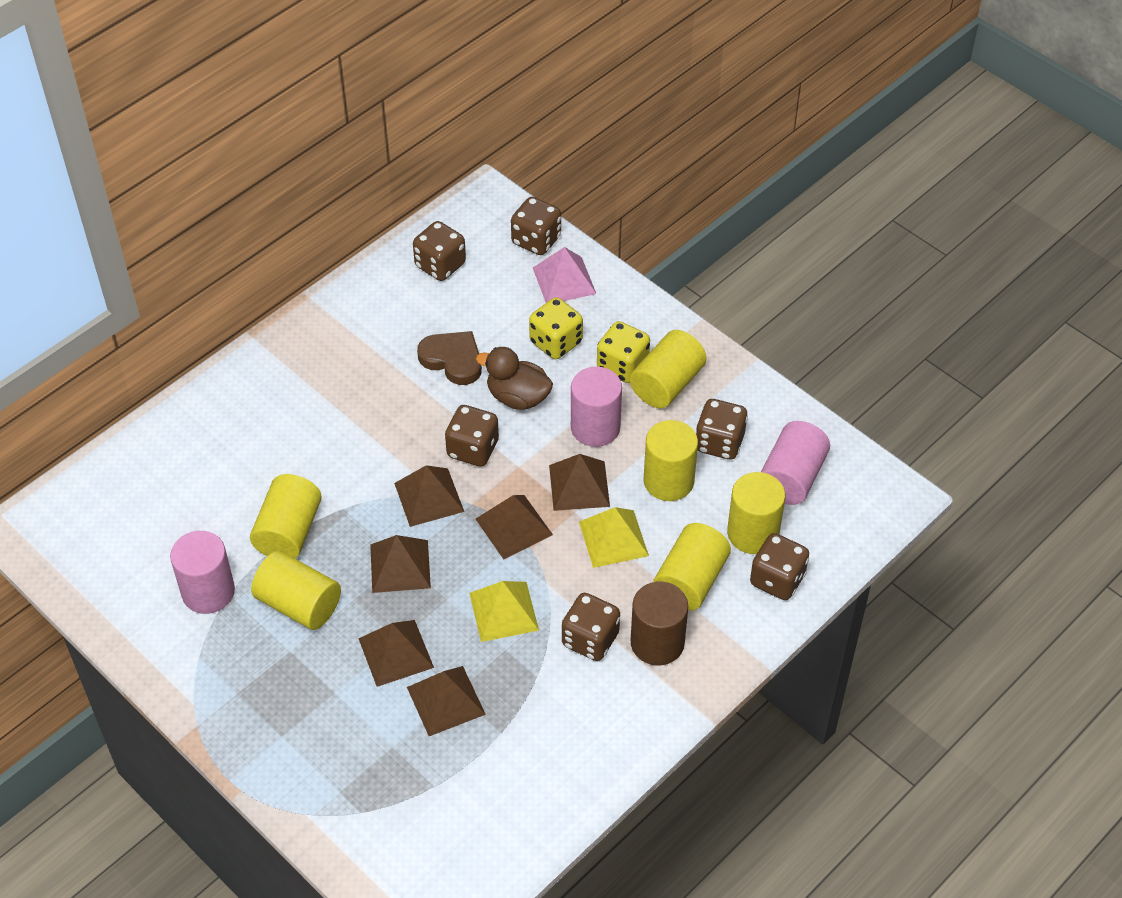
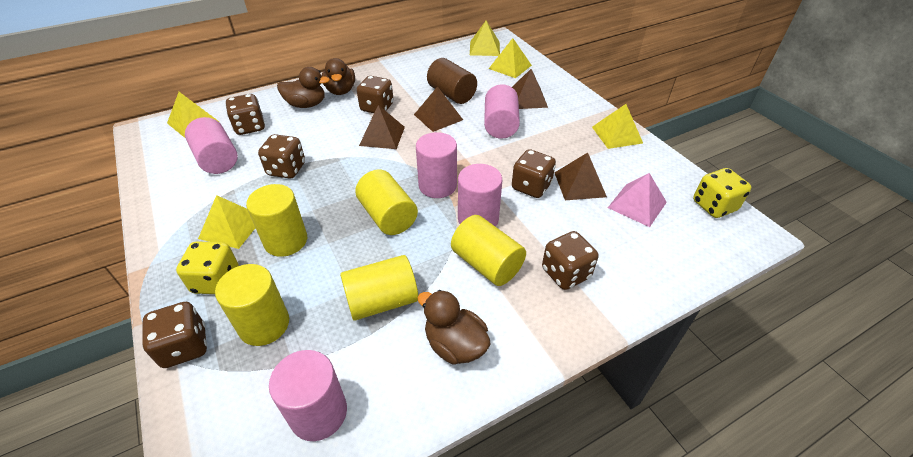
brown duck: [476,347,553,410] = 1 -> [277,67,330,108] [322,58,355,95] [417,290,491,365] = 3
brown heart: [417,331,482,385] = 1 -> none = 0
brown pyramid: [358,620,434,687] [370,535,431,593] [394,465,464,527] [407,666,486,736] [476,495,553,560] [549,454,610,511] = 6 -> [359,105,405,149] [414,86,463,132] [512,69,548,109] [554,153,607,200] = 4
pink cylinder: [170,531,235,614] [571,367,622,447] [761,421,830,505] = 3 -> [185,117,238,174] [269,350,347,441] [416,132,457,198] [458,164,502,227] [484,85,520,139] = 5
yellow cylinder: [250,474,322,558] [251,551,341,630] [630,330,707,408] [644,420,698,501] [654,523,731,611] [727,472,785,554] = 6 -> [215,264,289,346] [246,184,307,257] [340,255,418,320] [355,169,418,235] [451,215,526,286] = 5
yellow pyramid: [469,581,539,642] [579,507,649,568] = 2 -> [167,92,219,138] [198,195,255,249] [470,21,500,56] [489,38,532,78] [592,104,643,149] = 5

